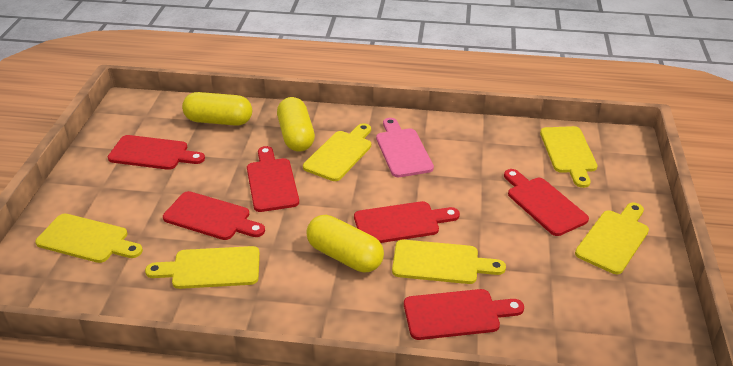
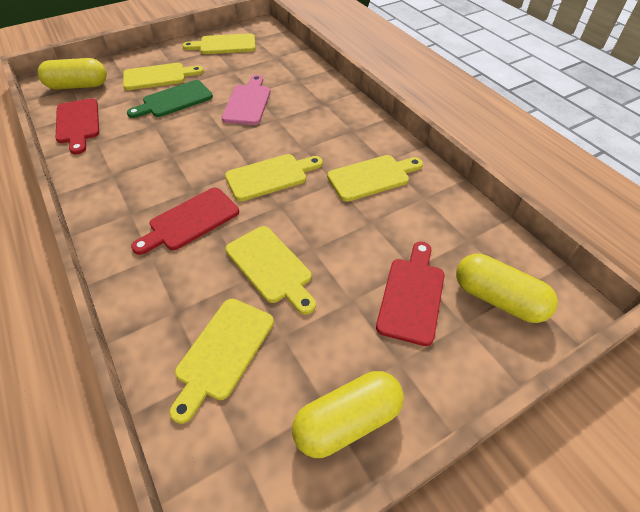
green cutting board: none = 0 -> [127,80,213,118] = 1
red cutting board: [108,135,205,170] [163,191,265,240] [247,146,299,212] [354,201,460,243] [404,289,524,340] [504,169,589,236] = 6 -> [56,98,99,154] [131,188,239,255] [376,242,444,346] = 3

